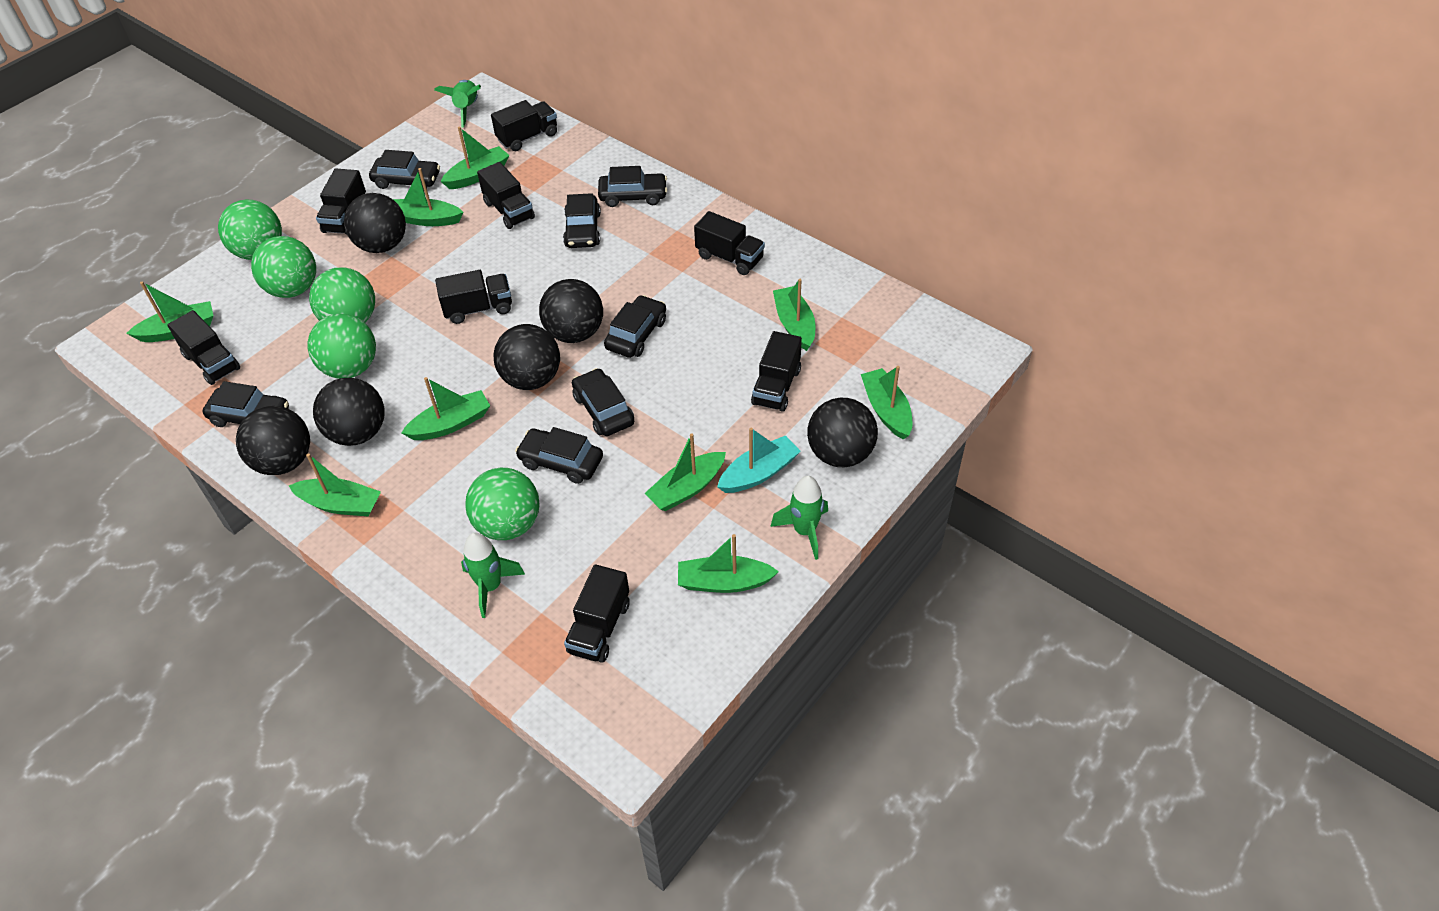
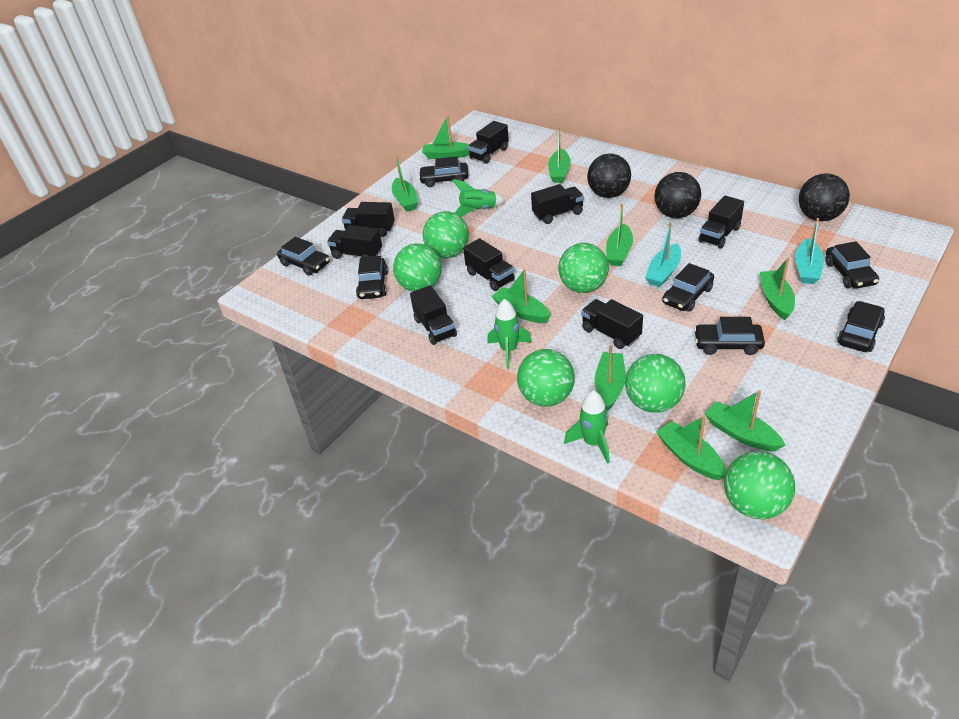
black ball: [236,406,310,475] [313,378,385,446] [344,193,406,253] [493,324,560,390] [539,279,603,343] [807,398,878,467] = 6 -> [587,153,631,198] [654,172,701,218] [799,173,850,221] = 3
green ball: [218,200,282,260] [251,236,316,298] [308,314,376,379] [309,267,375,323] [465,468,540,540] = 5 -> [393,243,442,292] [423,211,469,258] [517,349,575,407] [558,243,609,293] [625,354,686,413] [724,451,795,519] = 6
turquoise boat: [717,428,801,493] = 1 -> [645,223,681,287] [795,218,824,284] = 2

